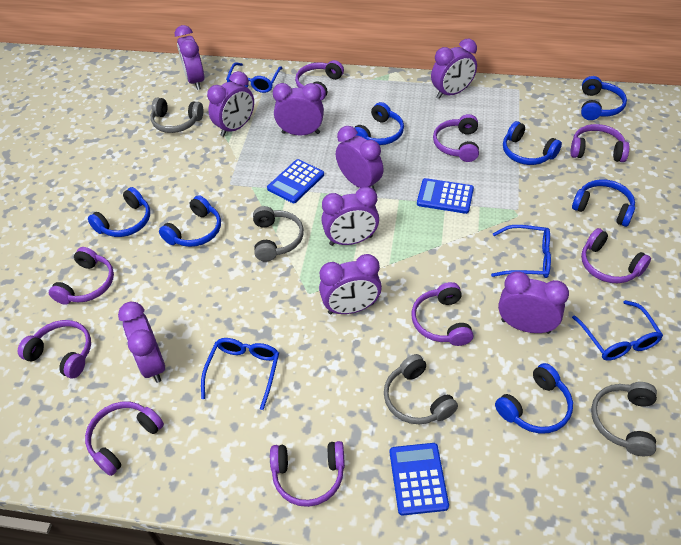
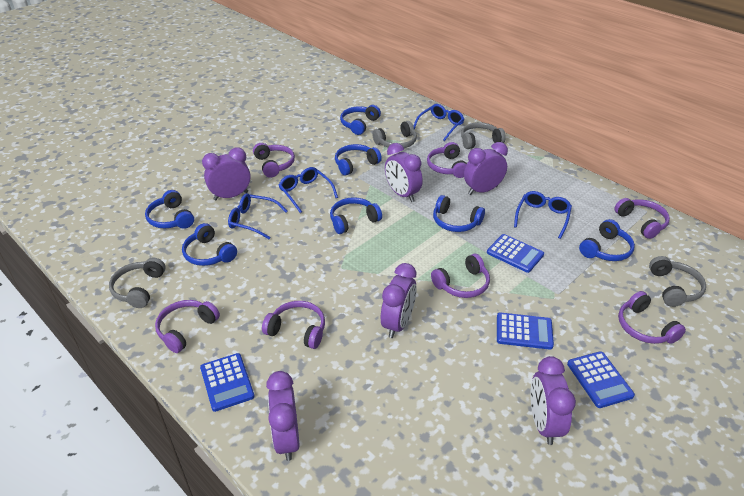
blue calculator: [267,159,324,203] [390,443,449,515] [417,178,474,214] = 3 -> [200,353,255,412] [487,234,544,273] [497,312,554,350] [567,351,635,408] = 4
purple clock: [118,302,165,383] [175,25,204,90] [207,71,254,137] [273,83,324,136] [319,254,382,314] [321,187,379,246] [336,126,383,191] [431,39,477,99] [498,271,569,334] = 9 -> [202,147,251,200] [266,371,300,461] [381,263,417,338] [385,143,423,202] [464,142,508,195] [530,356,576,445] = 6
purple headphones: [18,320,91,379] [49,247,114,305] [85,402,164,476] [270,441,345,507] [295,60,344,101] [411,282,473,346] [433,114,479,162] [570,124,629,162] [581,228,651,283] = 9 -> [155,300,220,353] [253,143,295,178] [262,301,325,349] [427,142,467,178] [431,254,490,298] [615,198,670,239] [618,291,686,344] = 7

